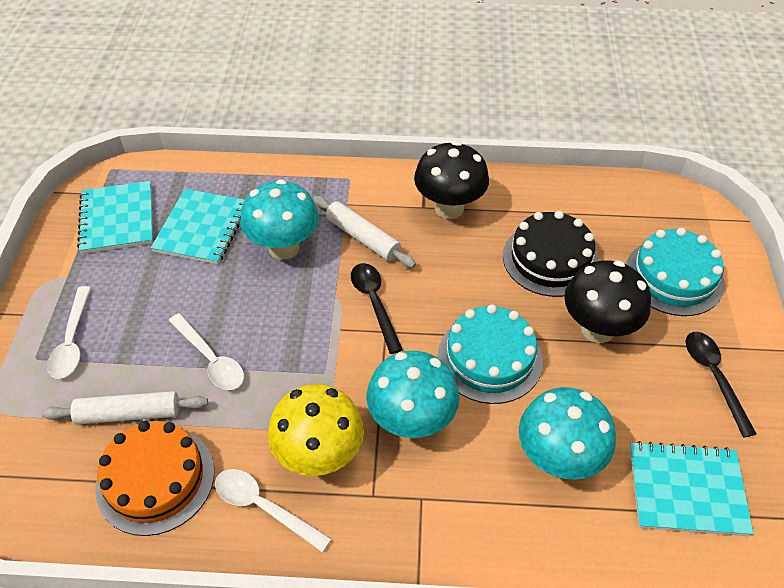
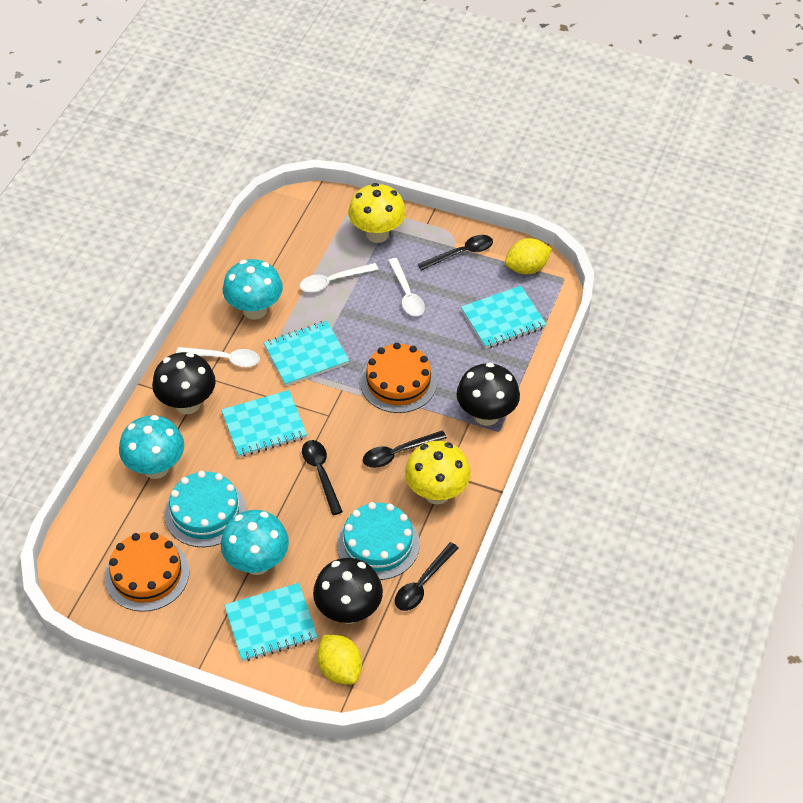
black cake: [503,211,599,297] = 1 -> none = 0
black mushroom: [414,141,489,219] [564,260,651,343] = 2 -> [152,352,216,414] [313,558,383,624] [456,363,520,426] = 3
black spoon: [351,263,403,354] [685,332,757,438] = 2 -> [302,440,343,515] [363,430,447,468] [395,542,459,611] [418,235,493,271] = 4
orange cake: [95,421,214,536] = 1 -> [105,532,189,612] [360,343,437,413] = 2
turquoise notebook: [77,181,153,254] [151,189,244,265] [630,441,754,536] = 3 -> [221,390,307,457] [224,583,318,662] [264,321,350,386] [461,286,547,349] = 4
white rolling pin: [42,391,208,425] [313,196,416,268] = 2 -> none = 0
yellow lemon: none = 0 -> [317,635,362,685] [505,238,552,274] = 2
yellow mushroom: [268,384,364,476] = 1 -> [348,183,406,243] [405,441,471,505] = 2

